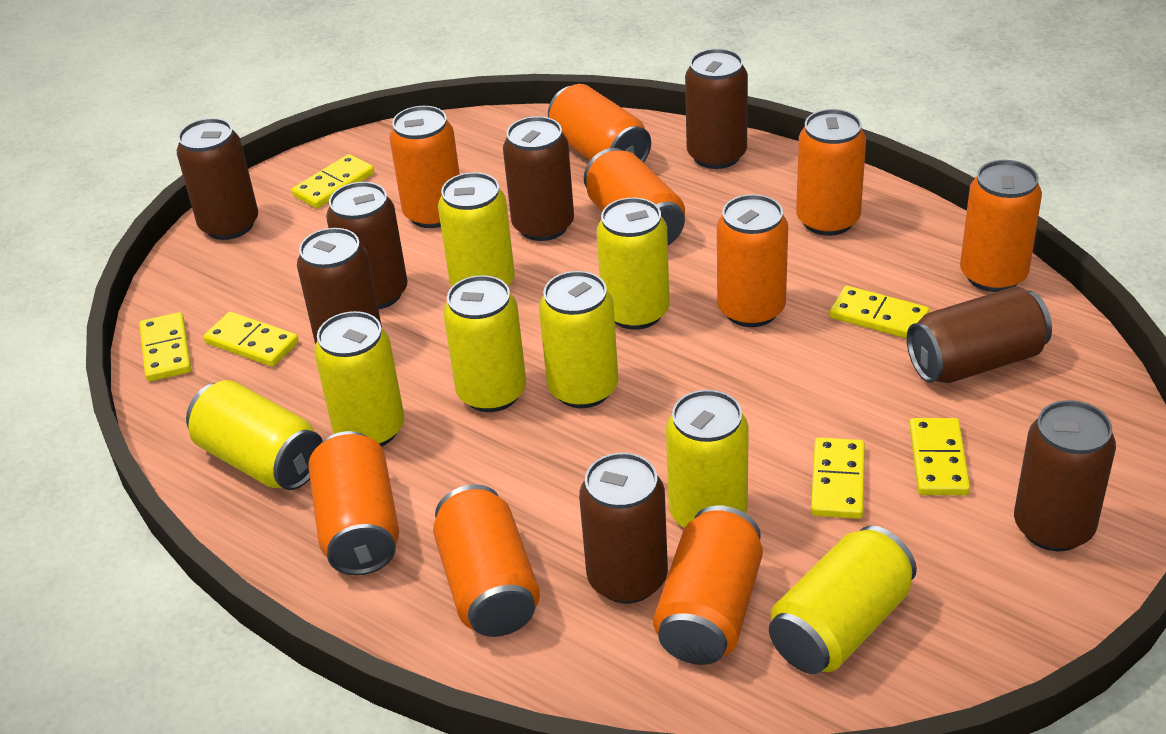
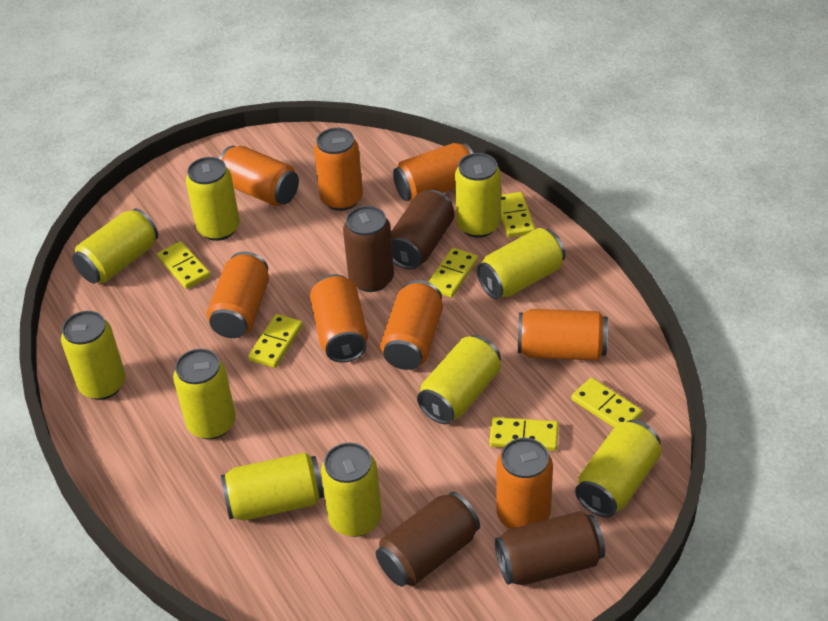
brown can: [177,118,258,240] [297,228,382,344] [326,182,408,310] [503,116,574,241] [579,453,668,603] [685,48,748,169] [907,286,1052,383] [1014,400,1116,551] = 8 -> [343,206,394,292] [376,492,480,587] [391,190,454,270] [495,511,605,585] = 4
orange can: [308,431,399,575] [389,106,460,228] [433,484,540,637] [548,84,651,163] [584,148,685,245] [653,505,763,665] [717,194,788,327] [796,109,866,236] [960,160,1042,292] = 9 -> [207,251,269,338] [219,146,299,206] [310,274,368,363] [314,128,363,211] [380,280,443,370] [393,143,473,202] [496,438,553,529] [518,309,608,361] = 8
yellow can: [186,380,322,490] [314,311,404,447] [438,172,515,286] [443,275,526,412] [539,271,618,408] [597,198,670,330] [666,390,749,528] [769,525,917,674] = 8 -> [61,311,126,400] [72,208,158,284] [173,349,236,439] [186,157,240,241] [221,452,324,521] [321,443,382,537] [417,335,501,424] [455,153,501,238] [477,228,566,299] [575,420,661,517] = 10

